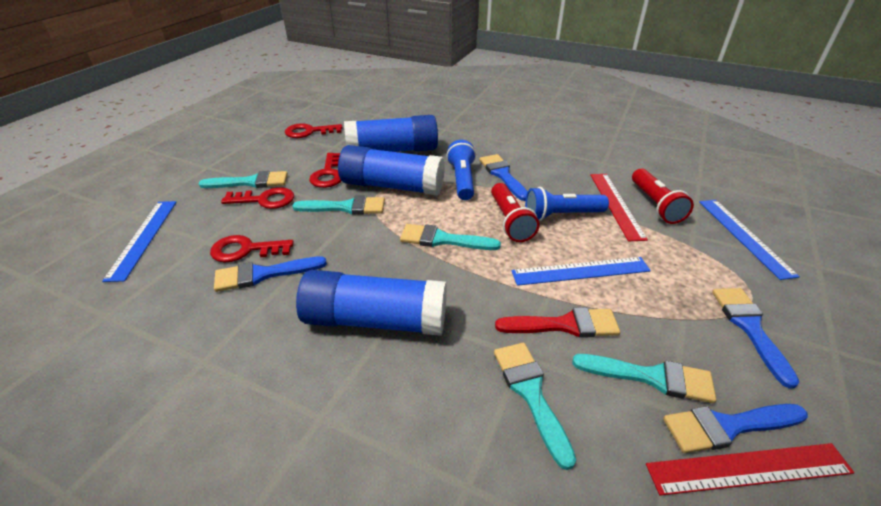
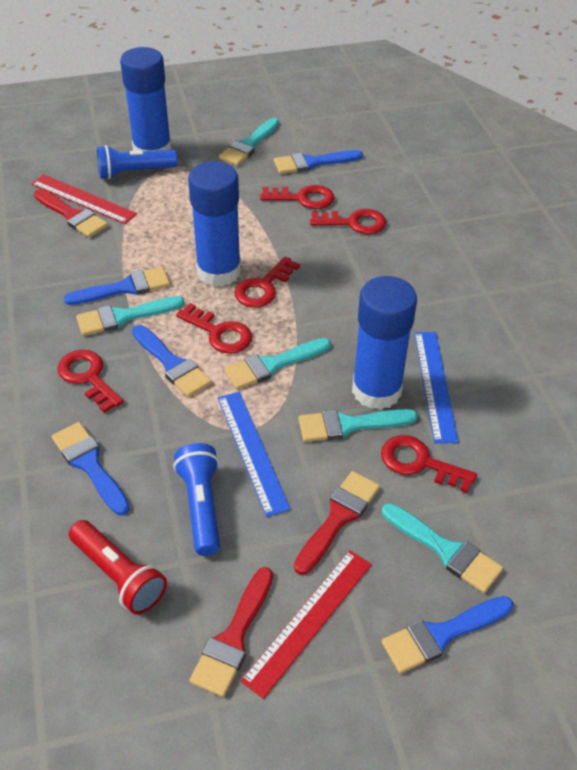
blue brush: [214,257,327,292] [479,154,528,201] [663,404,808,453] [712,288,799,389] = 4 -> [52,422,130,515] [64,267,170,305] [132,325,212,397] [274,150,363,174] [381,596,513,673] = 5
blue ruler: [102,201,177,282] [511,257,651,286] [699,200,800,280] = 3 -> [218,392,291,517] [414,332,459,443] = 2
red brush: [495,308,620,338] = 1 -> [34,189,108,238] [189,567,273,697] [294,471,380,575] = 3
red flashlight: [491,183,539,242] [632,169,694,224] = 2 -> [69,520,167,615] = 1
red key: [210,235,294,262] [221,187,294,209] [285,123,342,138] [309,153,341,188] = 4 -> [58,350,124,413] [176,303,252,354] [234,256,300,308] [260,185,334,209] [310,209,386,234] [381,435,477,493] = 6

